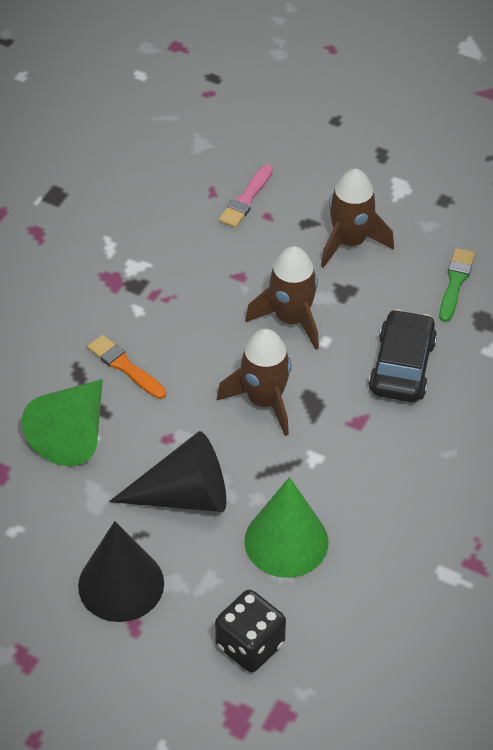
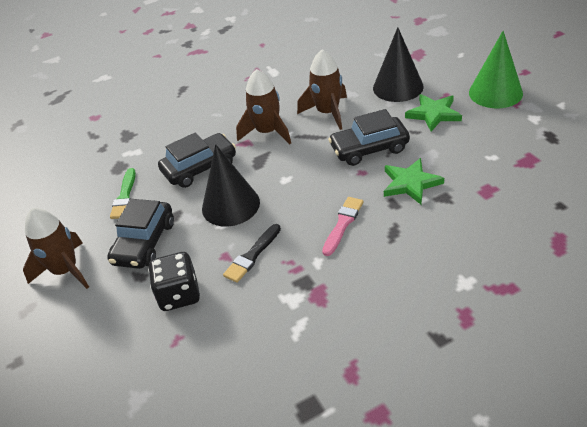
black brush: none = 0 -> [223,224,281,283] = 1
black car: [368,309,437,402] = 1 -> [107,199,174,269] [158,132,236,188] [328,109,410,166] = 3
green cone: [22,379,103,466] [244,477,328,578] = 2 -> [469,31,523,108] = 1
green star: none = 0 -> [384,158,444,205] [405,94,462,131] = 2
orange brush: [87,335,166,399] = 1 -> none = 0

